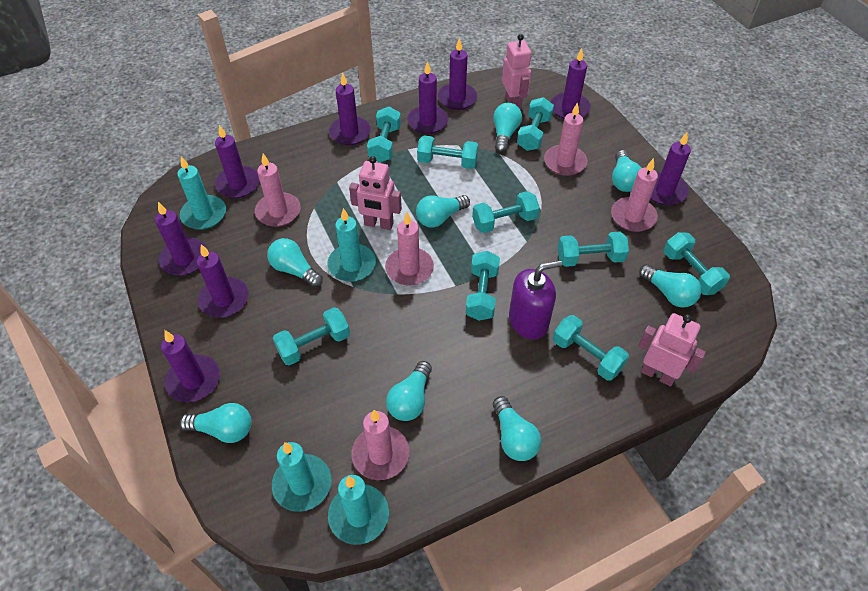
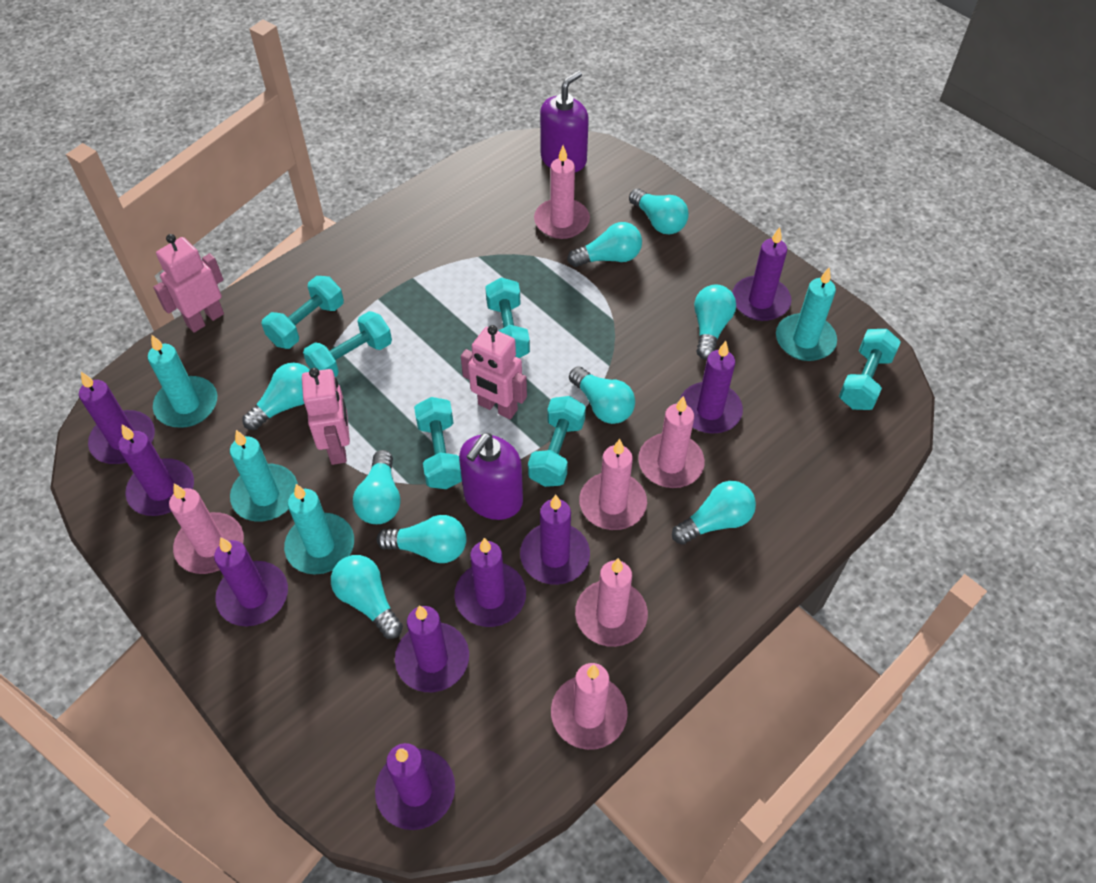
pink candle: [255,154,301,227] [352,410,410,480] [385,212,434,286] [544,102,587,176] [611,158,658,232] = 5 -> [169,484,244,574] [534,145,590,239] [551,663,628,750] [575,558,648,647] [579,439,647,530] [638,396,705,488] = 6
purple soap dispenser: [509,260,562,339] = 1 -> [459,433,523,520] [540,71,589,172] = 2
turquoise dumbbell: [273,307,350,366] [367,107,401,163] [417,135,478,169] [466,251,500,321] [472,191,540,233] [517,97,554,151] [553,315,629,381] [558,231,629,267] [664,232,730,295] = 9 -> [262,276,344,349] [303,311,392,377] [414,397,462,489] [485,277,530,358] [528,396,586,487] [839,329,901,410] = 6
turquoise light bulb: [179,403,252,443] [267,238,323,287] [386,361,432,421] [416,195,470,228] [493,103,522,153] [493,396,541,461] [612,150,641,192] [639,264,702,308] = 8 -> [242,363,310,430] [331,555,403,639] [353,450,401,524] [377,515,467,563] [567,222,642,267] [569,366,635,424] [629,188,689,234] [672,481,756,545] [694,285,736,359] = 9

